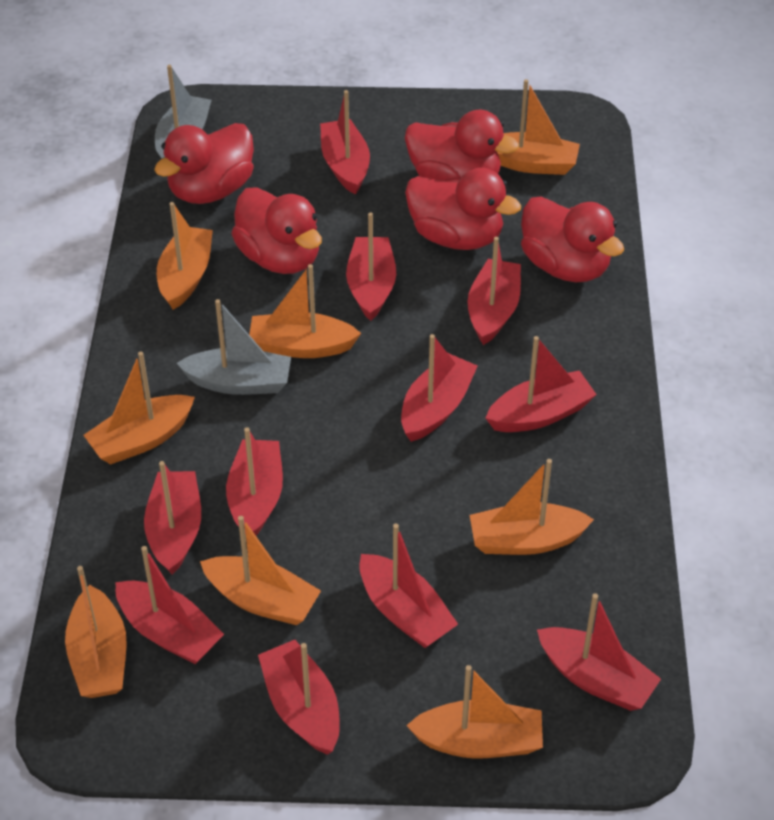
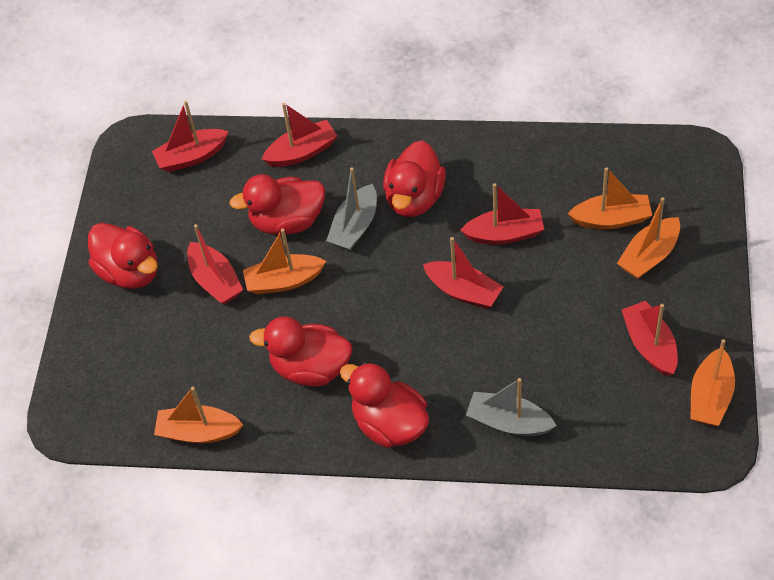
orange boat: [65,566,127,698] [83,351,195,464] [157,202,213,310] [200,516,321,625] [249,264,361,358] [406,665,543,758] [470,459,594,555] [497,79,580,175] = 8 -> [154,387,244,443] [243,229,326,294] [568,167,652,229] [617,197,680,279] [690,339,735,426] = 5
red boat: [116,546,224,664] [144,461,201,575] [226,427,283,535] [258,640,340,755] [320,90,370,195] [346,212,396,321] [359,524,458,648] [401,334,478,442] [468,237,521,345] [486,336,597,432] [537,593,661,711] = 11 -> [152,101,229,172] [187,224,243,304] [262,103,337,167] [423,237,503,309] [460,183,544,245] [622,301,678,376] = 6

